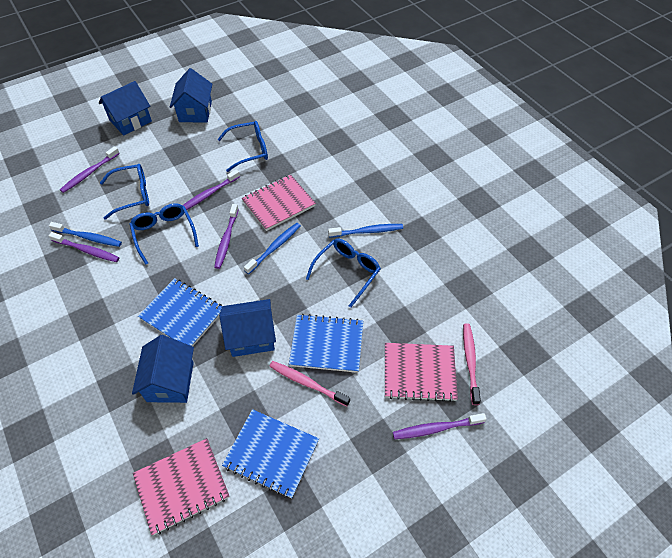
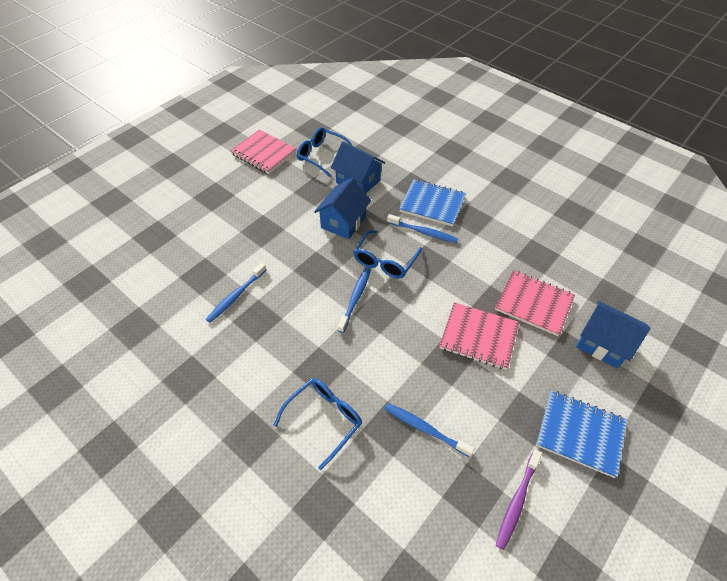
blue glasses: [100,164,149,220] [130,203,199,265] [217,121,268,172] [306,239,381,308] = 4 -> [273,378,362,470] [297,127,353,178] [354,230,422,279] = 3
blue house: [99,81,152,135] [132,335,194,403] [170,68,212,122] [219,299,276,357] = 4 -> [314,178,371,239] [331,141,385,193] [576,301,650,368] = 3
blue notebook: [138,278,222,346] [222,409,319,498] [289,314,363,373] = 3 -> [399,179,466,227] [536,390,627,478] = 2
blue toothbrush: [49,222,122,247] [244,223,301,274] [328,224,403,238] = 3 -> [206,263,267,323] [338,267,371,333] [385,403,475,457] [387,214,458,243] = 4
pink toothbrush: [269,361,350,407] [463,323,481,405] = 2 -> none = 0
purple toothbrush: [48,232,120,262] [60,146,120,193] [183,169,240,210] [214,204,239,269] [393,413,487,439] = 5 -> [496,450,542,550] = 1

